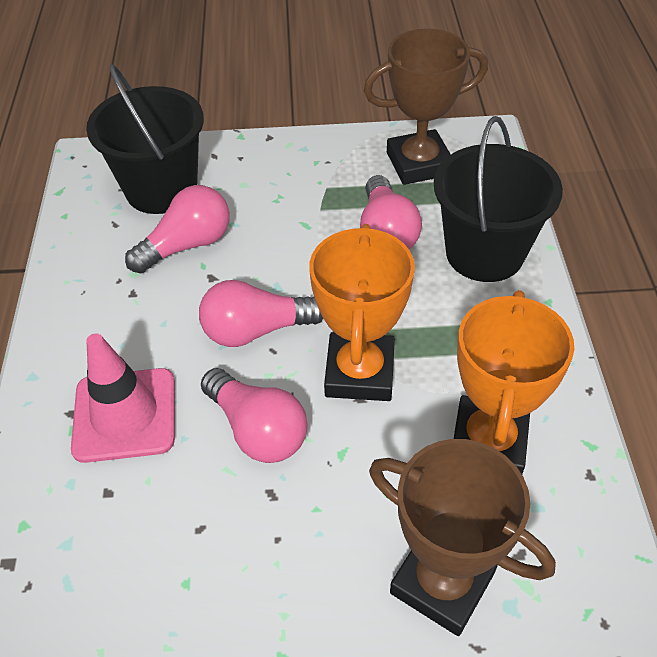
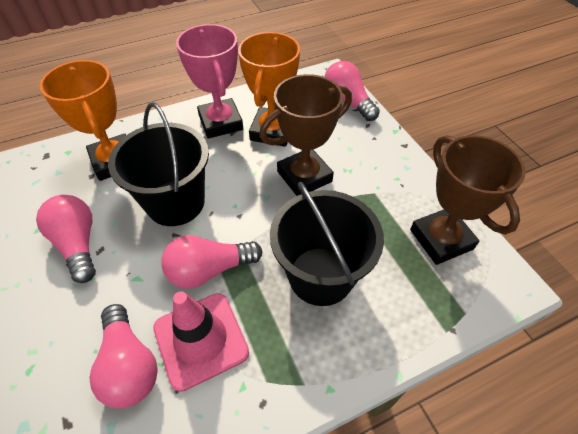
pink trophy: none = 0 -> [176,24,243,139] = 1

